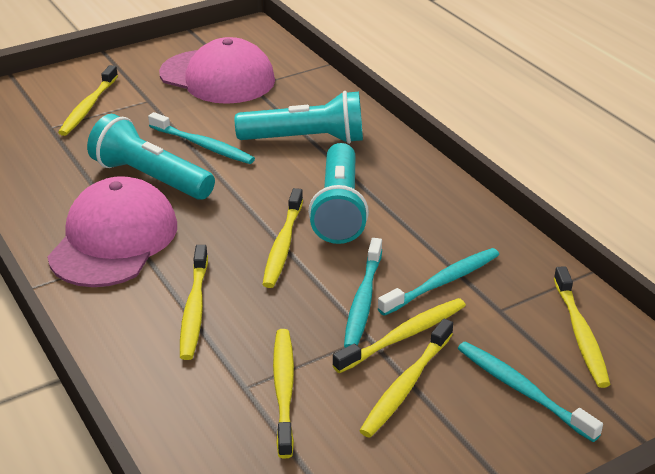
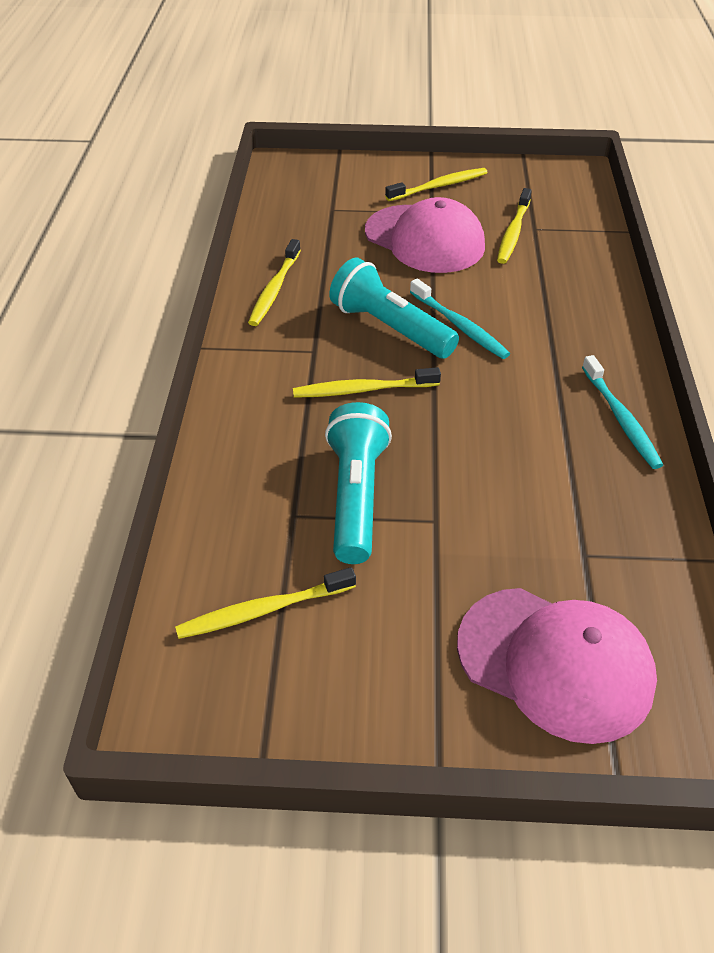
turquoise flashlight: [87,114,215,200] [235,91,363,144] [308,143,369,244] = 3 -> [325,402,392,564] [329,257,459,359] = 2
turquoise toothbrush: [148,112,255,164] [344,238,382,348] [378,248,499,316] [458,341,603,442] = 4 -> [410,278,510,359] [582,355,663,469] = 2
yellow toothbrush: [58,65,118,136] [180,245,208,360] [262,188,303,288] [273,329,294,458] [333,298,466,373] [359,319,453,437] [554,266,611,388] = 7 -> [175,567,356,639] [248,239,301,326] [293,367,441,398] [385,168,488,201] [497,188,532,264] = 5

